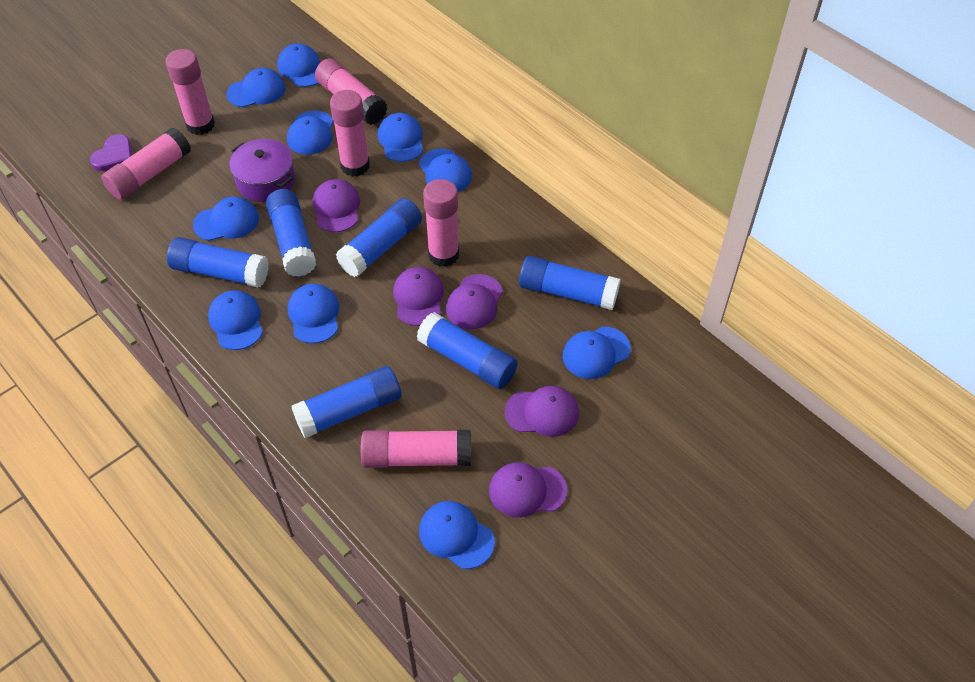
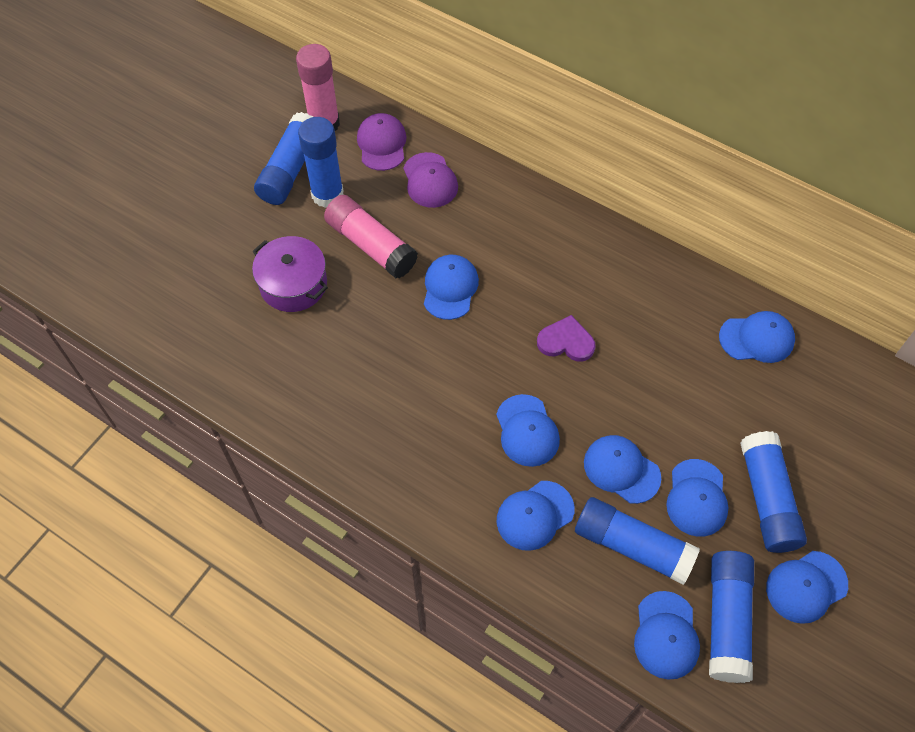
blue cap: [193,197,259,241] [208,290,263,350] [226,68,286,107] [277,44,320,87] [287,111,333,155] [288,284,339,344] [378,113,423,162] [419,148,472,192] [419,501,495,569] [563,327,631,379] = 10 -> [424,255,479,320] [496,394,560,467] [497,481,575,551] [584,435,661,504] [634,591,700,680] [666,459,728,537] [719,311,795,363] [766,551,848,624] = 8
blue glue stick: [167,237,269,287] [266,189,316,277] [291,366,402,438] [336,198,422,277] [417,312,518,389] [519,256,621,310] = 6 -> [254,112,313,205] [298,117,344,208] [575,497,700,585] [709,551,754,683] [740,431,807,553] = 5
pink glue stick: [101,127,191,200] [165,49,215,135] [315,58,387,125] [330,90,370,177] [361,430,471,468] [423,179,459,267] = 6 -> [296,44,340,131] [324,195,418,278] = 2
purple cap: [312,179,360,232] [393,267,444,326] [446,274,503,329] [489,462,567,518] [504,386,579,437] = 5 -> [357,113,407,171] [403,152,458,208] = 2

